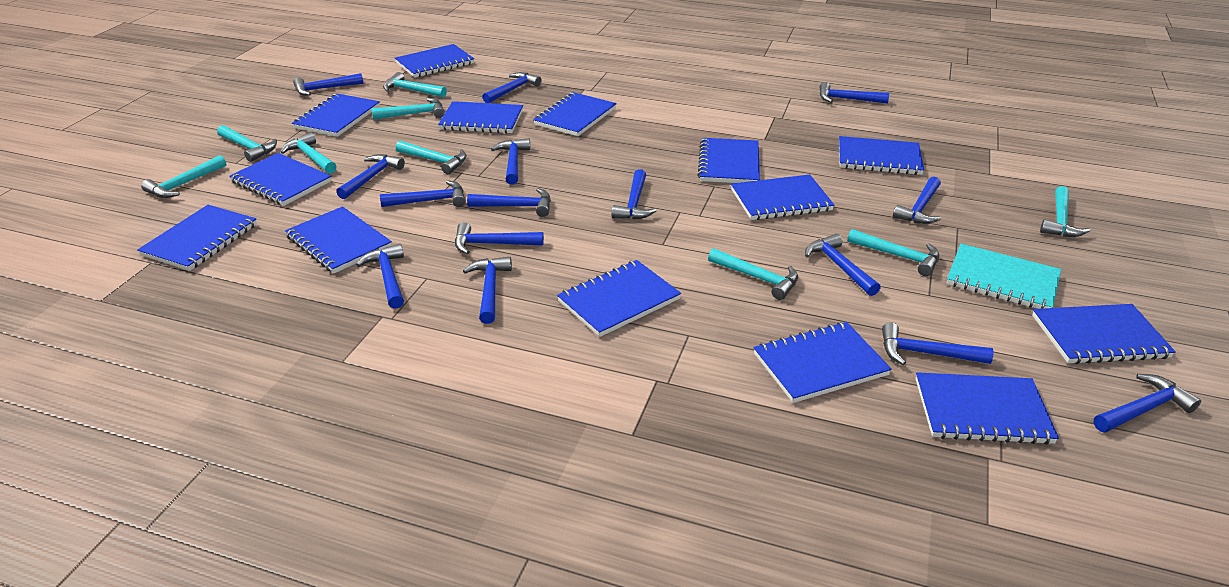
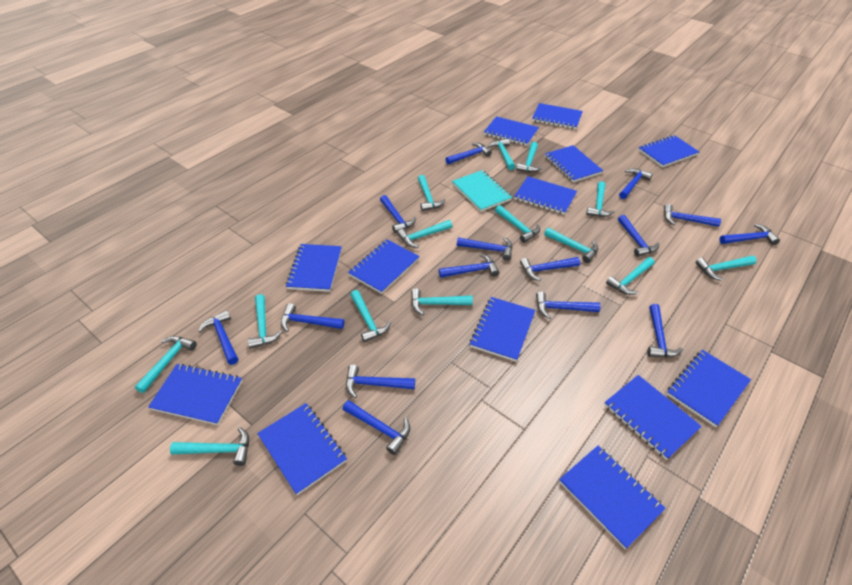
blue notebook: [137,205,257,271] [229,153,332,206] [285,206,392,273] [292,94,380,137] [395,44,474,78] [438,101,523,134] [533,92,617,136] [557,260,681,337] [698,138,760,183] [731,175,834,220] [753,322,892,403] [839,136,924,175] [916,372,1059,445] [1032,304,1176,364] = 14 -> [148,364,242,425] [257,403,347,495] [286,244,342,292] [348,239,420,294] [470,297,535,362] [484,116,539,146] [514,176,577,215] [532,103,583,129] [545,145,603,183] [559,446,666,549] [604,375,702,460] [638,135,699,167] [667,350,751,427] = 13
turquoise hammer: [141,155,226,198] [217,125,277,162] [281,132,337,174] [371,98,445,120] [383,72,447,98] [396,141,467,174] [708,248,798,300] [847,229,939,276] [1040,186,1090,237] = 9 -> [135,336,197,393] [170,427,249,466] [248,294,282,349] [350,290,391,343] [397,220,452,248] [411,288,473,315] [418,175,446,211] [488,139,515,170] [495,205,540,243] [516,142,542,172] [544,228,598,263] [586,181,615,217] [606,257,655,295] [695,256,757,281] = 14

